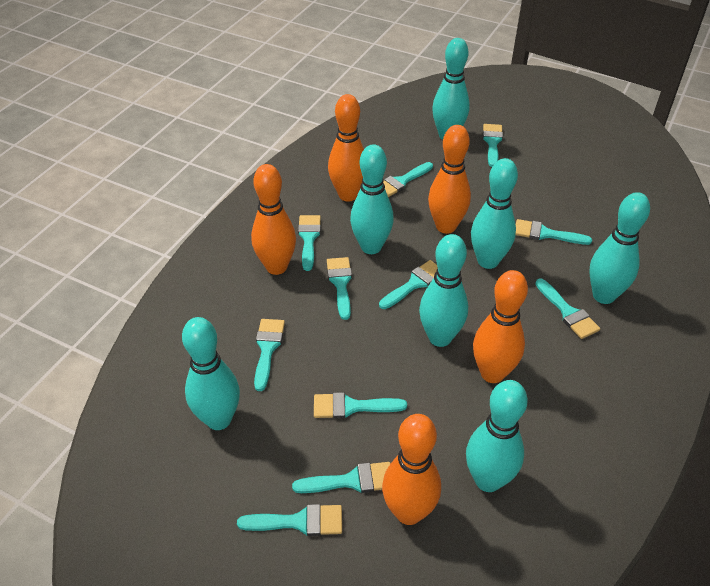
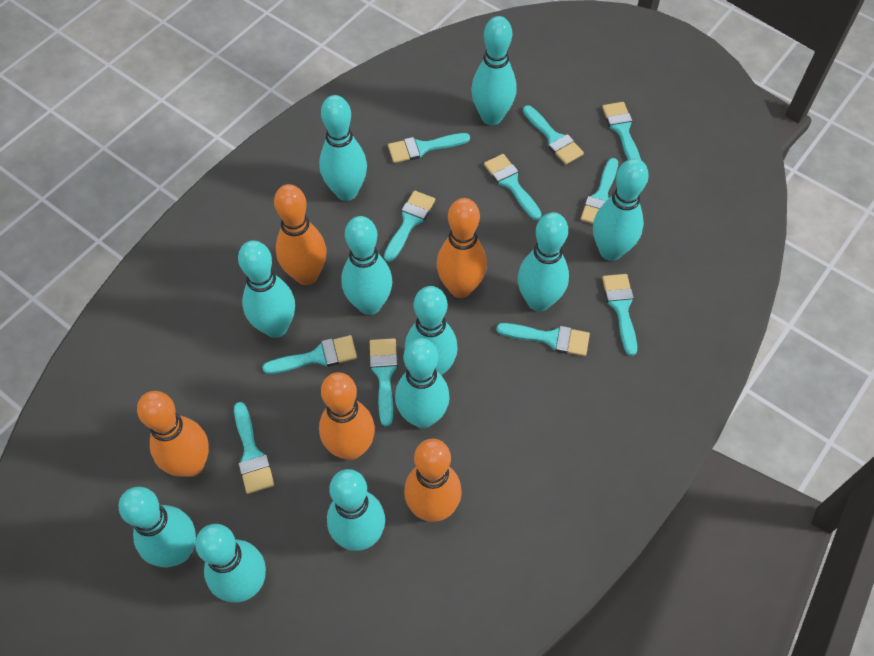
turquoise bowling pin: [182,317,240,430] [350,144,394,254] [419,234,468,347] [432,38,470,140] [466,380,528,492] [471,158,518,269] [589,192,650,304] = 7 -> [119,487,196,567] [195,524,266,603] [238,240,295,338] [319,95,367,201] [327,469,385,551] [341,216,393,315] [395,338,450,428] [405,286,458,376] [471,16,517,125] [518,212,569,312] [593,158,649,261] = 11

